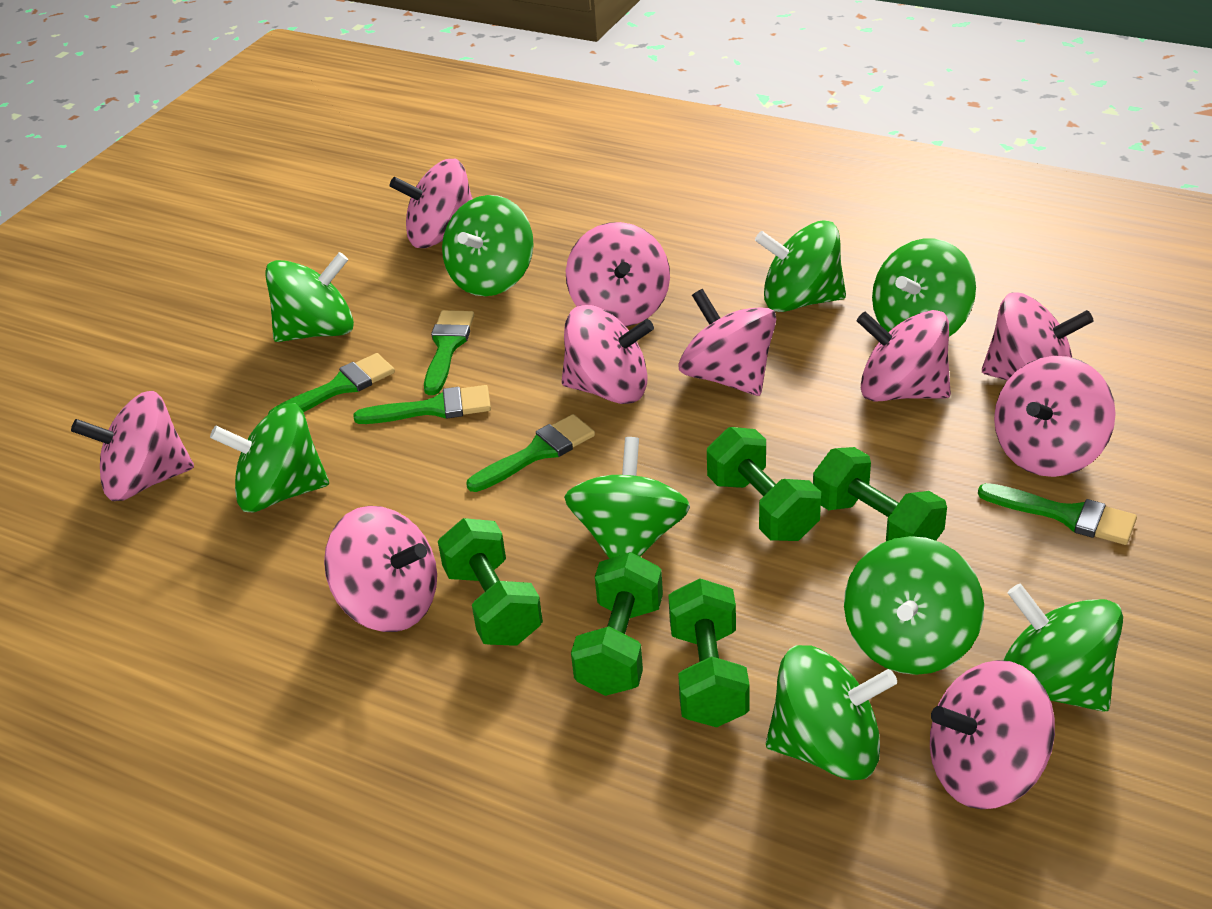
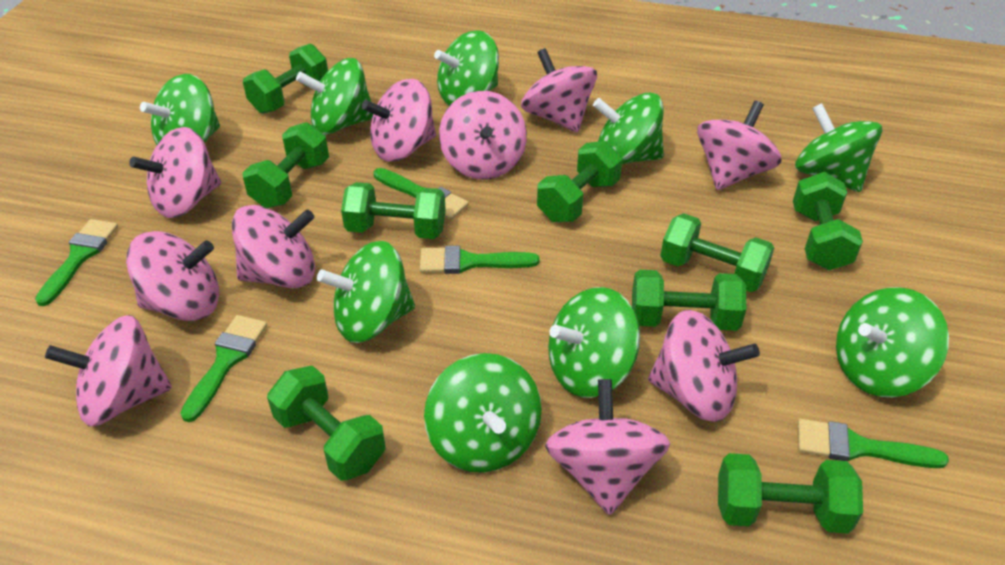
green dumbbell: [438,518,543,646] [571,552,663,696] [668,578,750,727] [707,427,821,541] [813,447,947,541] = 5 -> [242,122,329,208] [243,44,328,113] [267,366,386,481] [341,182,446,239] [537,141,623,222] [632,270,746,331] [660,213,774,292] [718,453,863,534] [793,172,863,270] = 9

